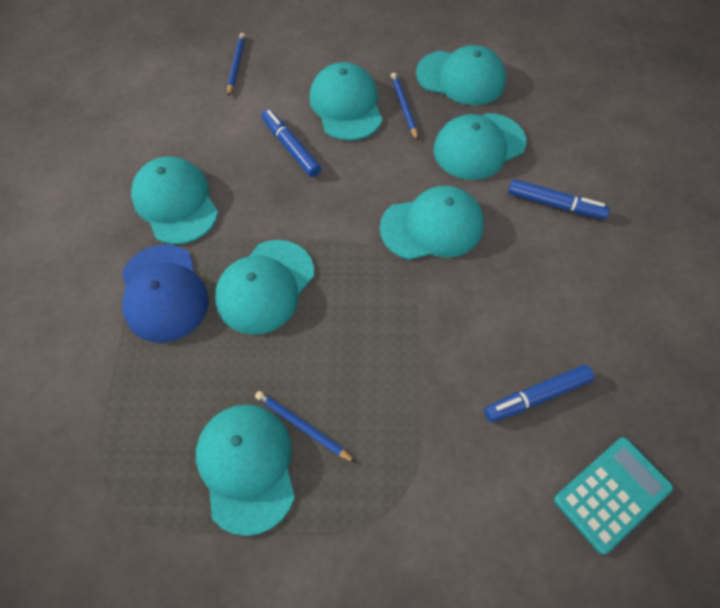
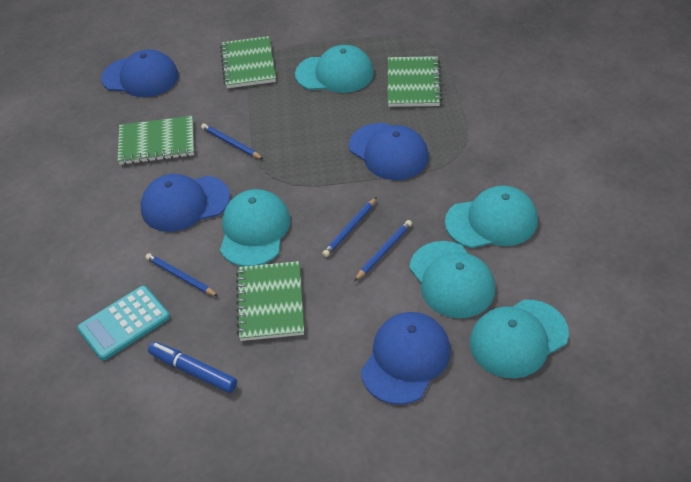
blue cap: [122,244,209,343] = 1 -> [101,50,179,97] [141,174,230,232] [349,123,429,180] [361,312,451,405] = 4
blue marker: [262,109,321,177] [484,365,594,422] [508,179,610,219] = 3 -> [148,342,237,393] = 1
blue pencil: [227,33,246,97] [255,391,356,463] [391,73,418,141] = 3 -> [145,253,218,296] [201,123,263,159] [322,197,377,257] [354,220,412,281] = 4
green notebook: none = 0 -> [118,116,194,165] [220,36,276,88] [236,261,304,341] [388,56,442,107] = 4
turquoise cap: [131,156,218,244] [196,404,295,536] [215,240,314,335] [309,62,383,141] [380,186,484,260] [416,45,506,105] [433,113,526,180] = 7 -> [220,189,290,267] [295,45,374,93] [409,241,495,318] [445,186,538,248] [470,300,569,378] = 5

